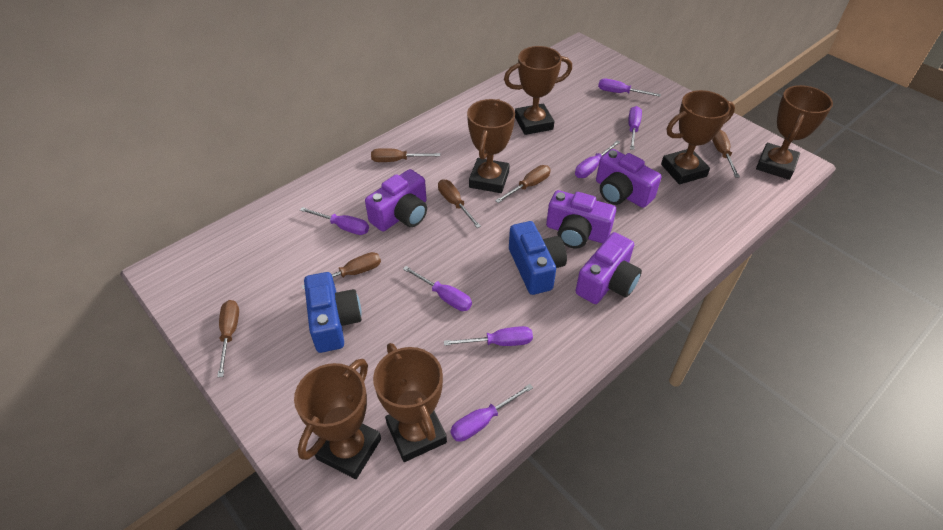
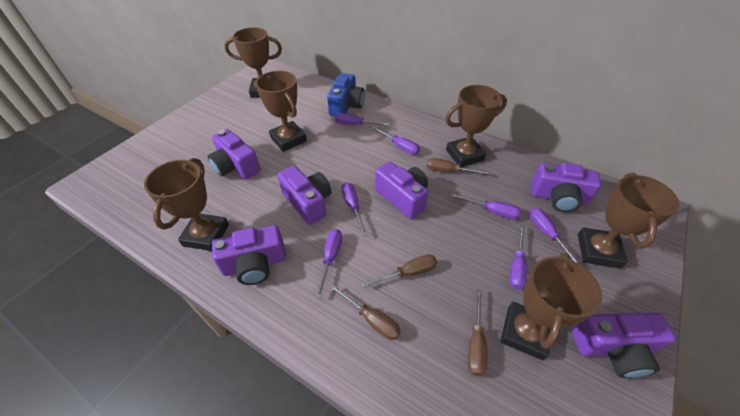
blue camera: [304,272,362,353] [509,221,567,295] = 2 -> [327,73,365,116] = 1
brown screwdriver: [217,300,239,377] [302,252,381,289] [371,148,440,162] [438,179,481,228] [495,165,551,203] [712,130,740,178] = 6 -> [330,284,401,340] [362,254,437,287] [427,158,490,175] [468,289,487,376] = 4
purple camera: [365,169,427,231] [546,190,616,248] [575,232,642,304] [596,149,662,208] = 4 -> [208,129,261,180] [212,225,286,285] [277,166,331,225] [375,161,428,219] [531,163,601,212] [572,313,676,378] = 6

